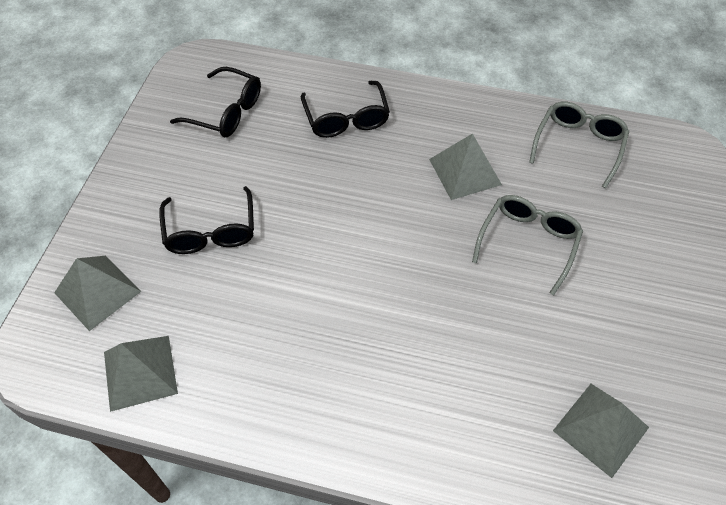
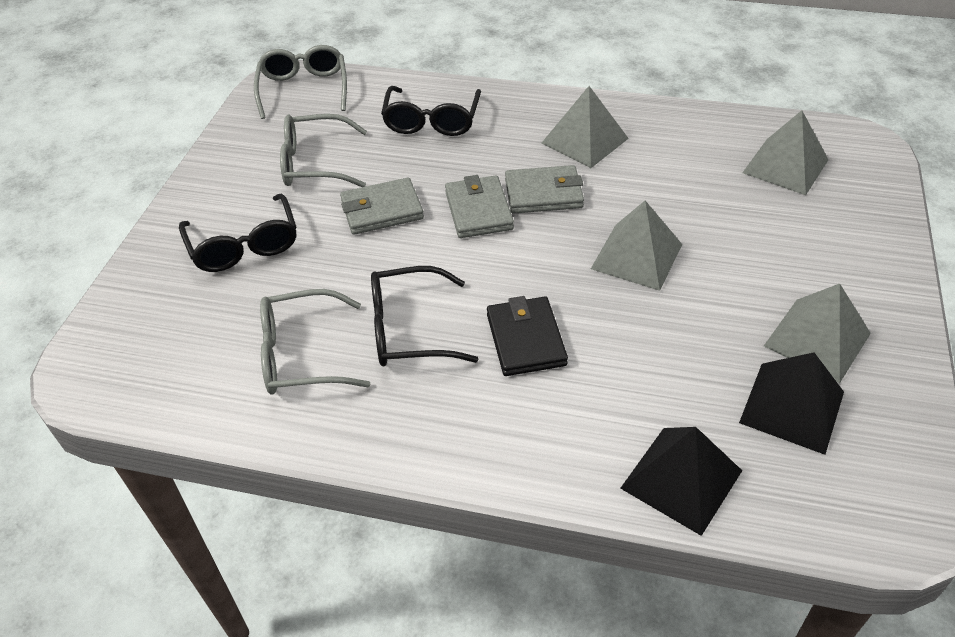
black pyramid: none = 0 -> [620,427,742,536] [739,352,844,455] = 2
black wallet: none = 0 -> [487,296,568,376] = 1
grey glasses: [472,195,583,295] [529,102,629,188] = 2 -> [254,45,347,119] [260,289,370,395] [280,114,367,187] = 3
grey wallet: none = 0 -> [340,177,424,235] [445,175,514,238] [505,165,584,214] = 3

